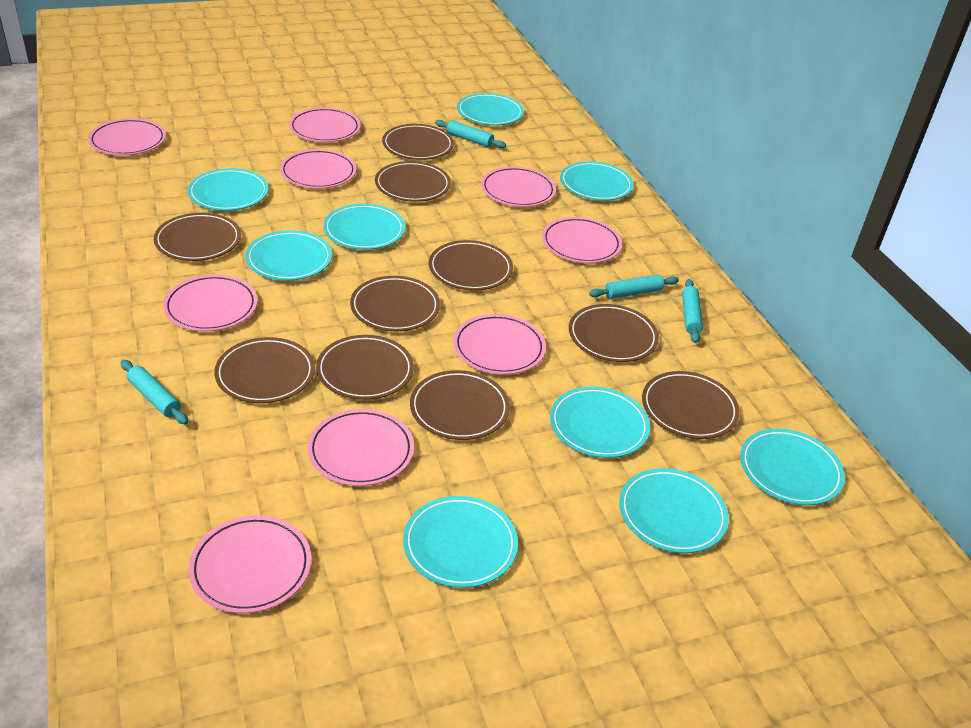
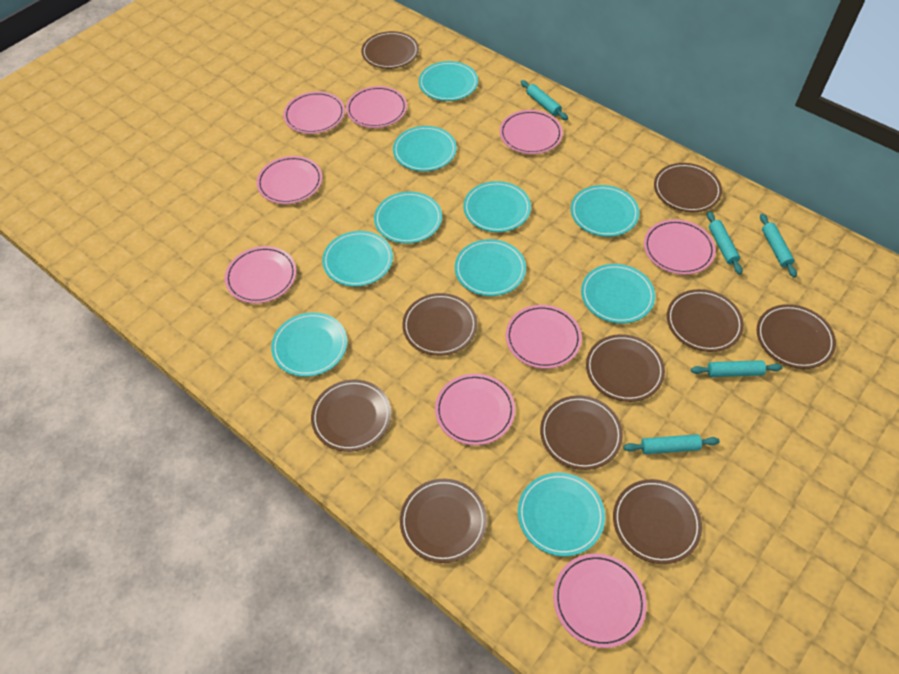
turquoise plate: [188,168,269,211] [245,230,332,281] [323,204,405,250] [403,496,518,588] [457,93,524,125] [550,387,650,458] [560,161,634,201] [619,468,729,553] [740,429,845,505] = 9 -> [271,312,347,377] [322,231,393,287] [374,192,442,244] [393,126,457,172] [419,61,478,101] [455,239,526,296] [463,181,531,232] [518,473,605,556] [571,185,639,237] [581,264,655,324] = 10
turquoise rolling pin: [121,360,188,425] [435,120,506,148] [589,275,679,299] [682,279,703,343] = 4 -> [521,80,568,120] [623,434,720,454] [691,360,783,377] [707,211,743,274] [760,214,797,278] = 5

